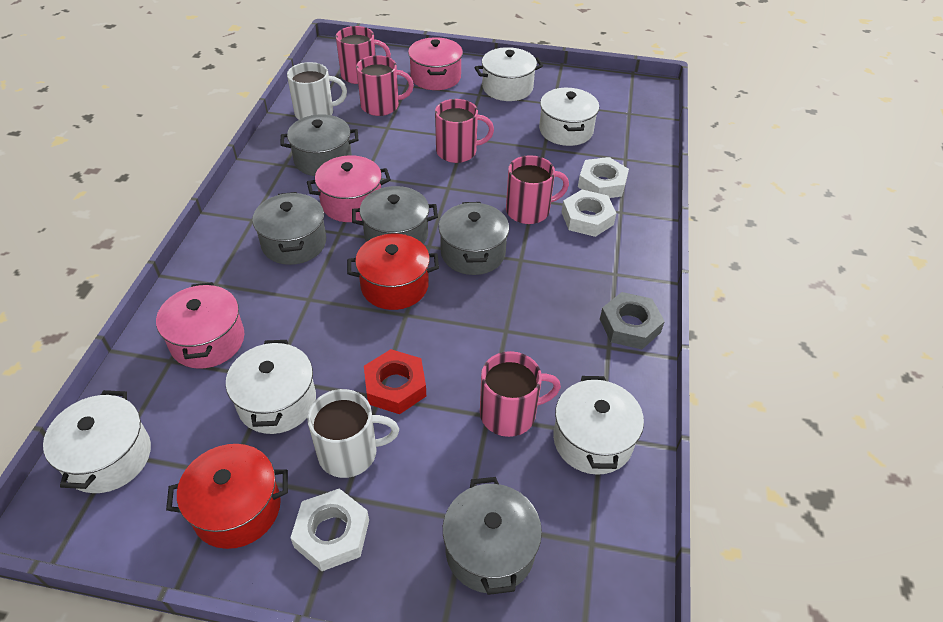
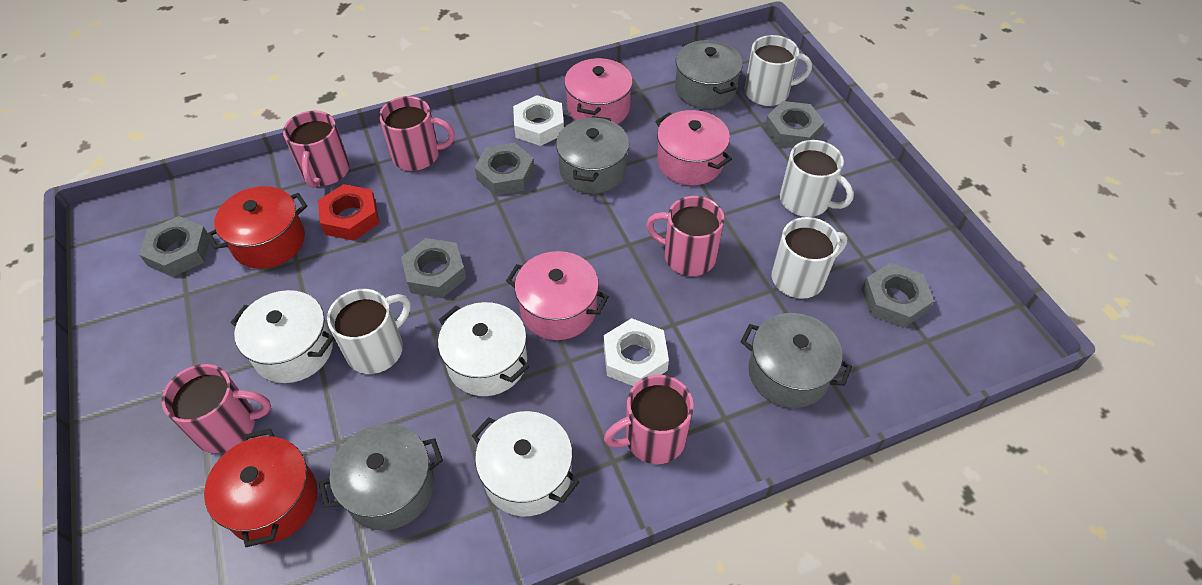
grey nut: [600,292,665,349] = 1 -> [139,216,210,277] [401,238,466,298] [474,143,535,195] [765,101,825,148] [862,263,934,328] = 5
grey pot: [252,192,326,265] [280,114,358,176] [352,186,438,244] [438,202,509,275] [443,477,542,595] = 5 -> [319,424,443,531] [556,116,629,194] [675,40,743,109] [741,313,852,408] = 4
white mug: [287,62,347,120] [307,389,399,478] = 2 -> [327,289,411,374] [744,35,812,106] [772,217,848,299] [780,140,854,217] = 4
white nut: [291,489,369,571] [562,190,616,237] [578,157,629,198] = 3 -> [513,95,564,146] [603,318,669,386] = 2
white pot: [43,390,151,493] [226,340,316,434] [475,47,543,101] [539,88,599,146] [553,376,644,475] = 5 -> [231,290,334,383] [438,302,529,396] [472,411,579,517] = 3

